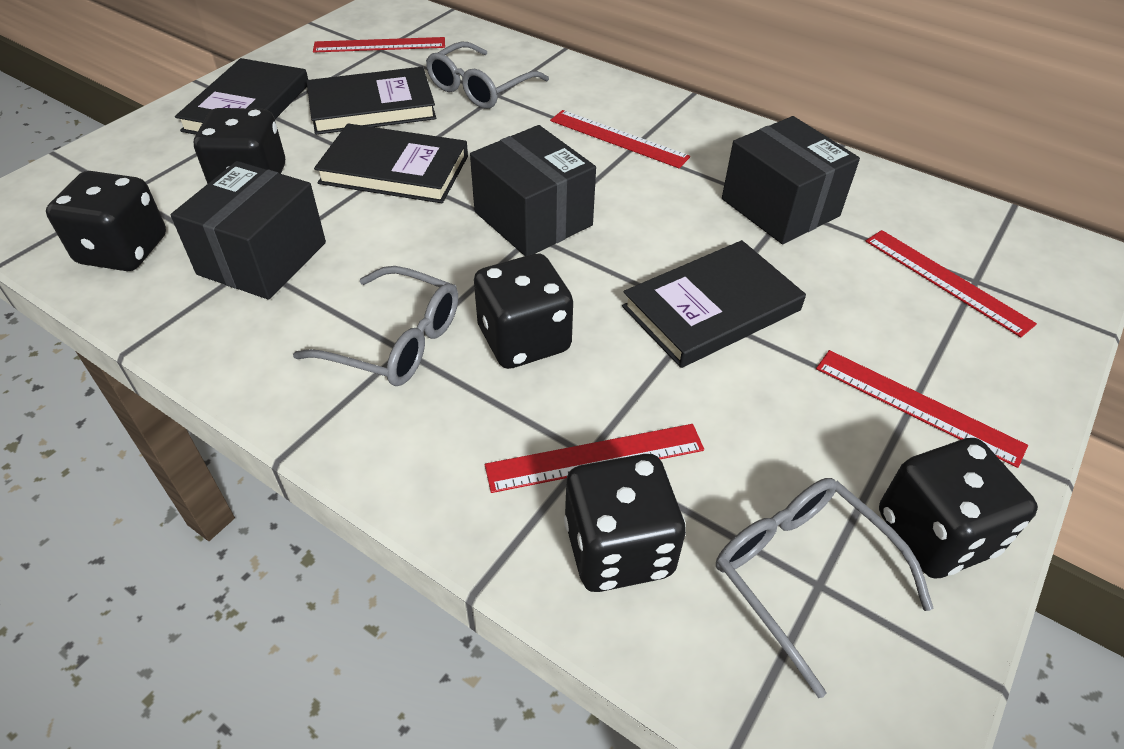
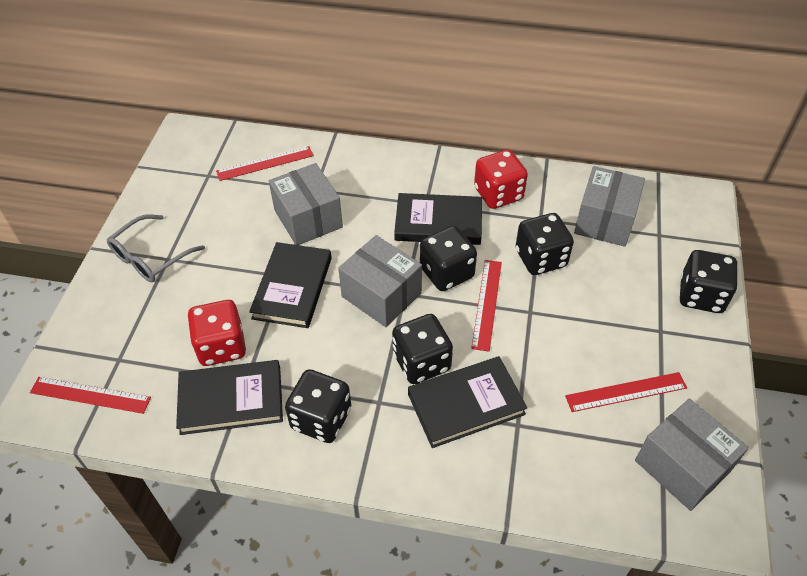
black box: [171,161,326,300] [470,125,596,256] [722,116,860,244] = 3 -> none = 0
grey box: none = 0 -> [269,163,343,245] [338,235,422,327] [574,166,645,247] [635,399,749,511] = 4
grey glasses: [293,266,458,386] [426,41,549,109] [716,478,934,698] = 3 -> [107,214,205,282] = 1
red dice: none = 0 -> [188,300,246,366] [474,150,528,209] = 2
red ruler: [313,37,445,53] [485,424,704,493] [550,110,690,168] [816,350,1028,468] [866,230,1037,338] = 5 -> [30,377,151,414] [216,146,314,181] [471,260,502,352] [565,372,687,412] = 4

